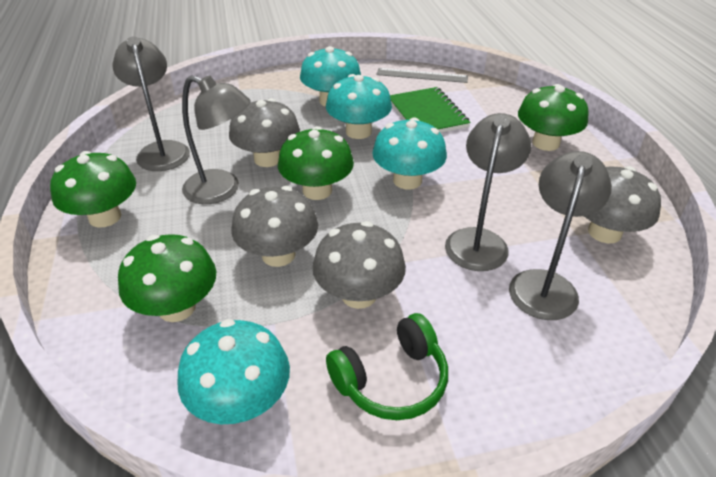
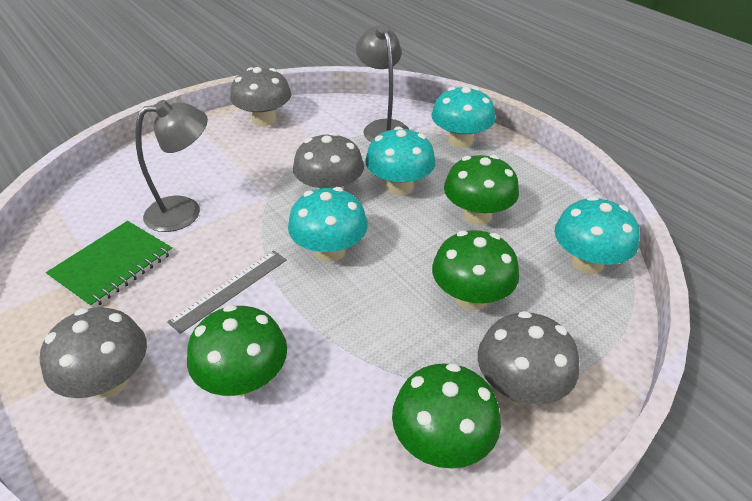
green headphones: [326,313,448,420] = 1 -> none = 0
grey lamp: [112,36,190,171] [182,75,251,204] [445,113,531,271] [509,151,612,320] = 4 -> [135,100,208,232] [356,24,409,142] = 2

